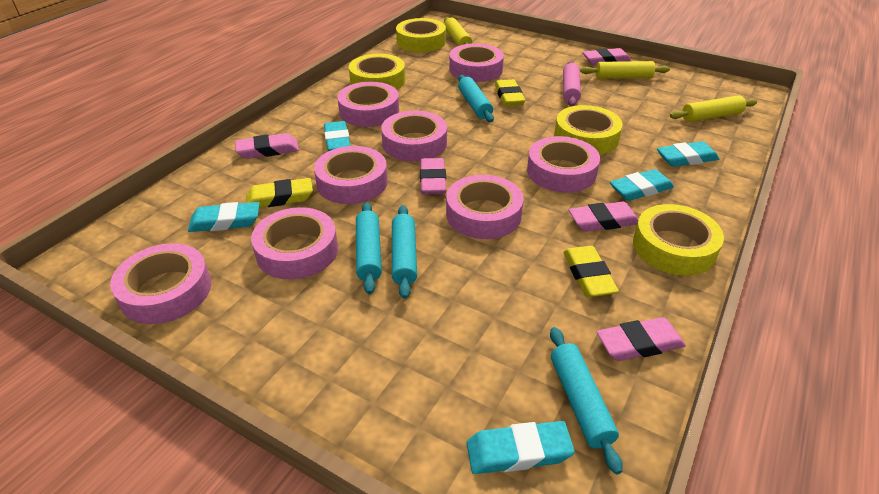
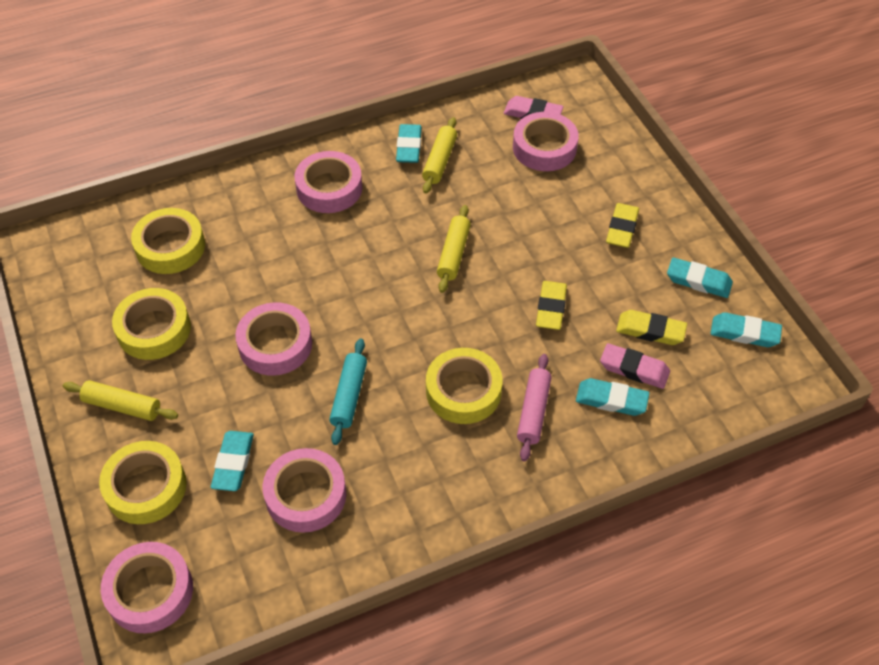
pink eraser: [235,133,299,159] [420,158,446,194] [569,202,639,232] [583,48,631,66] [597,317,686,361] = 5 -> [504,96,564,119] [600,343,670,389] = 2
pink tape: [110,243,211,324] [251,207,338,280] [314,146,388,204] [337,82,399,127] [381,111,447,162] [446,175,523,239] [449,43,504,82] [527,136,600,192] = 8 -> [101,542,193,633] [235,302,312,376] [263,448,346,533] [295,151,363,213] [513,112,579,171] = 5
turquoise rolling pin: [356,202,382,294] [392,205,417,299] [458,75,494,122] [550,327,622,474] = 4 -> [329,339,367,445] = 1

